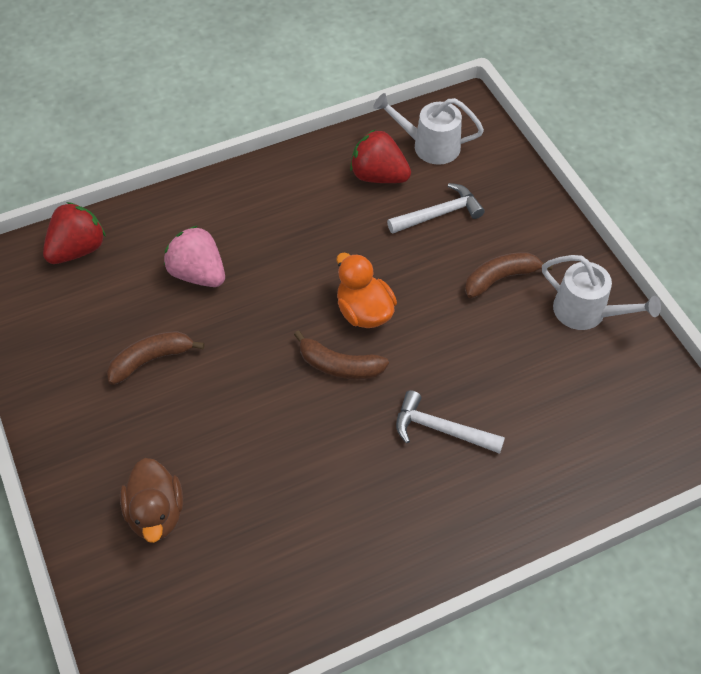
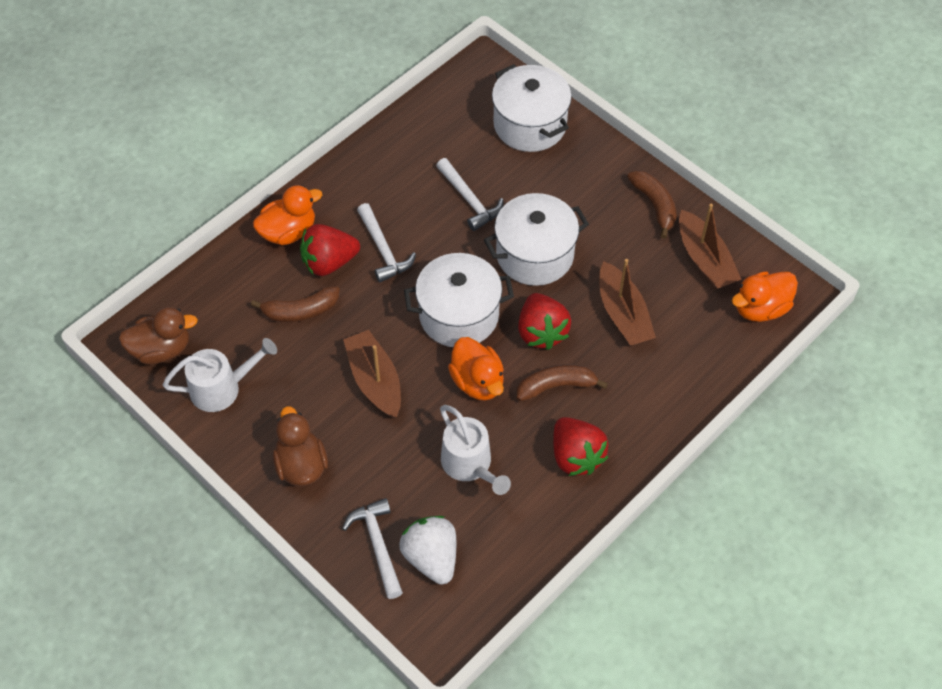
brown boat: none = 0 -> [343,330,401,418] [599,259,656,346] [679,203,742,289] = 3
brown duck: [120,458,183,543] = 1 -> [119,307,198,364] [273,406,328,486] = 2
orange duck: [336,253,397,328] = 1 -> [253,185,322,245] [448,337,504,401] [732,271,798,322] = 3
pink strawberry: [164,226,225,287] = 1 -> none = 0
red strawberry: [43,202,106,264] [350,129,411,183] = 2 -> [300,224,360,276] [518,293,571,350] [553,417,609,476] = 3
white hammer: [387,183,485,234] [396,390,505,454] = 2 -> [342,498,403,599] [357,203,416,282] [436,158,503,231] = 3
white pot: none = 0 -> [404,253,514,347] [484,193,589,286] [492,64,572,152] = 3
white strawberry: none = 0 -> [399,516,456,585] = 1

